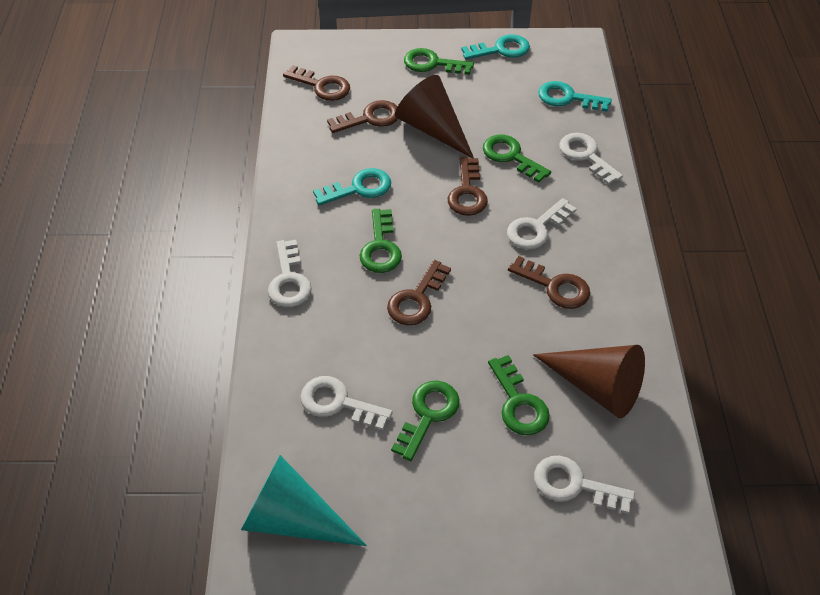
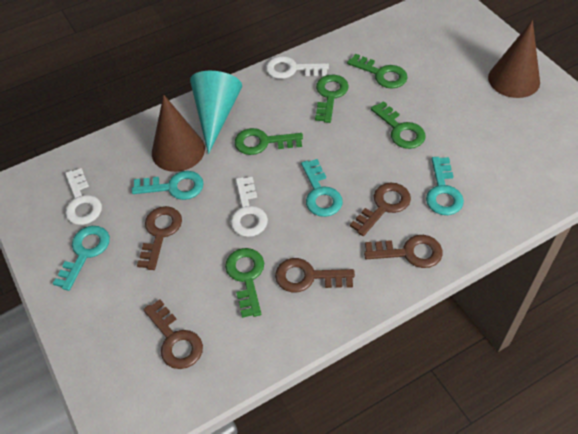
turquoise key: [313,168,391,206] [461,34,530,60] [538,81,612,111] = 3 -> [53,226,110,291] [132,171,204,200] [301,159,343,217] [426,157,464,215] = 4
white key: [268,240,312,307] [300,376,393,430] [507,198,577,250] [534,456,635,514] [559,133,623,185] = 5 -> [65,168,102,225] [230,177,268,237] [266,56,329,79] = 3

